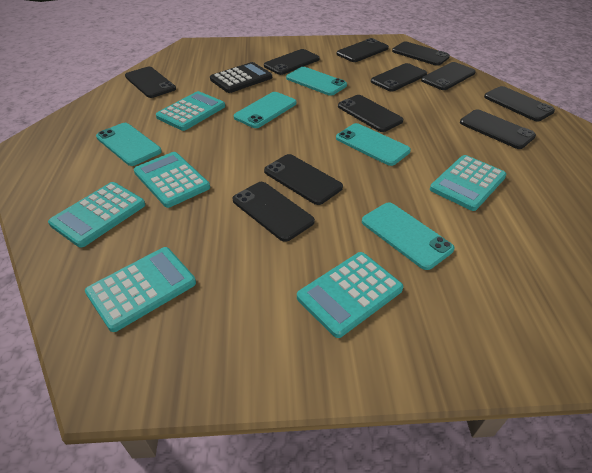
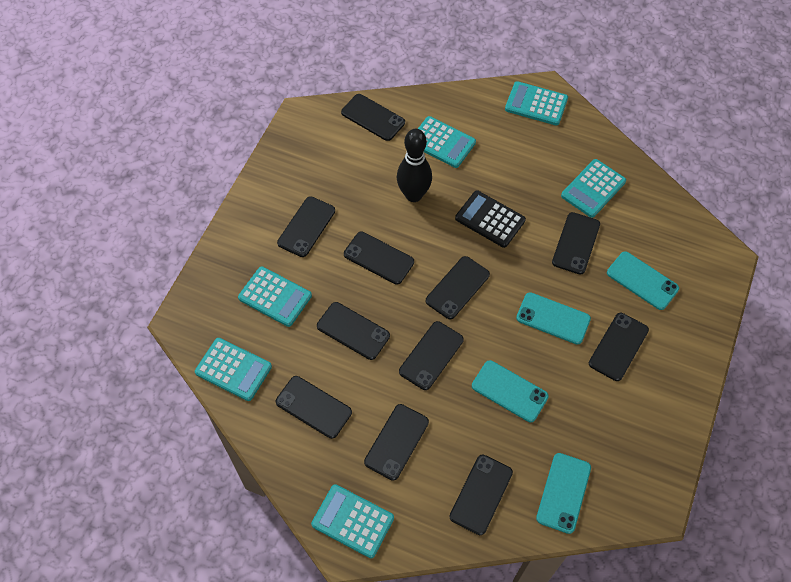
black bowling pin: none = 0 -> [397,129,432,202] = 1
turquoise phone: [96,123,162,166] [234,92,296,128] [286,67,347,96] [336,123,411,166] [362,202,454,270] = 5 -> [472,360,549,422] [516,292,591,345] [536,453,591,534] [607,251,679,310] = 4

